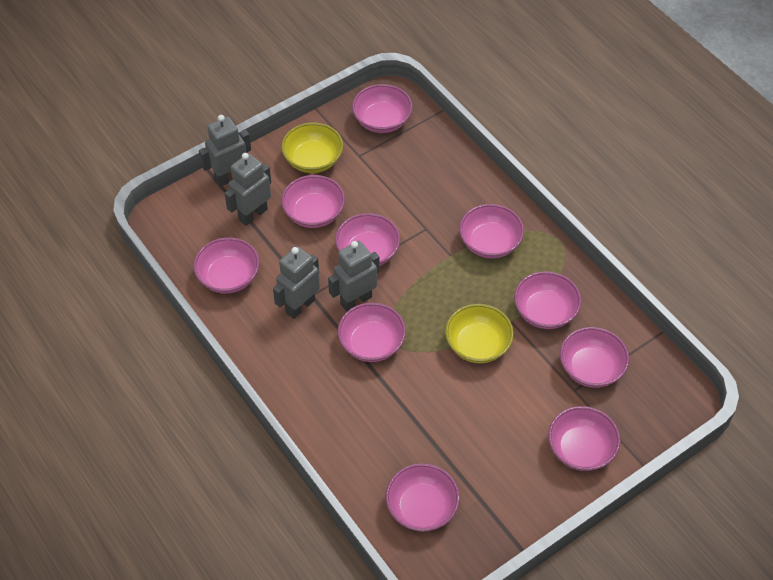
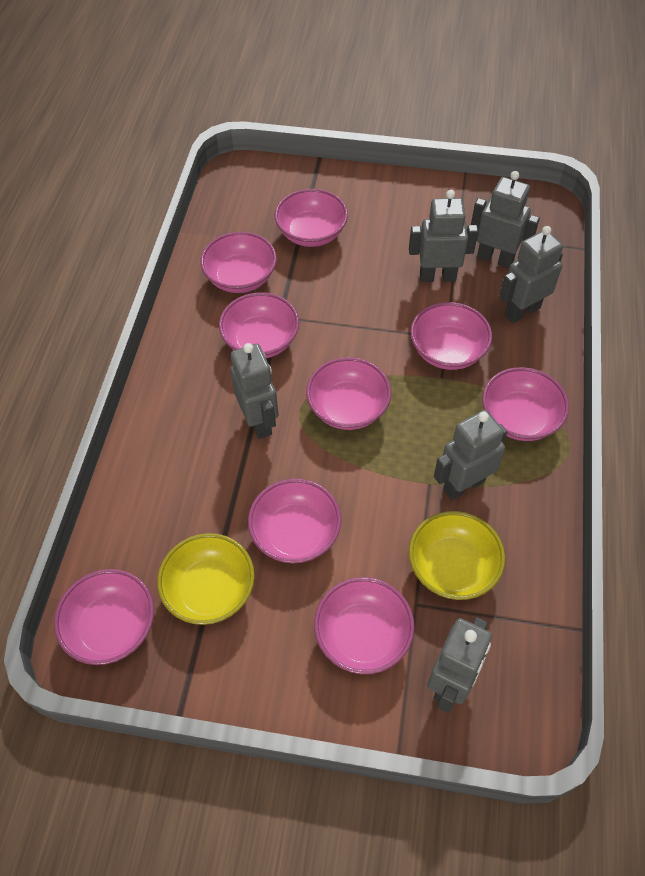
grey robot: [199,115,251,187] [224,153,271,226] [273,246,320,319] [328,241,380,312] = 4 -> [230,343,278,439] [409,190,478,282] [427,617,492,713] [434,410,507,500] [471,171,540,268] [499,226,563,323] = 6
pink bowl: [193,237,260,294] [281,175,345,228] [335,213,400,266] [338,303,406,362] [352,84,413,133] [385,463,460,532] [459,204,524,258] [514,271,582,329] [548,406,621,471] [560,327,629,388] = 10 -> [54,569,154,665] [200,232,277,293] [219,292,299,358] [248,479,341,563] [275,189,348,247] [306,357,391,430] [314,577,415,674] [410,302,492,370] [482,367,569,441] = 9

